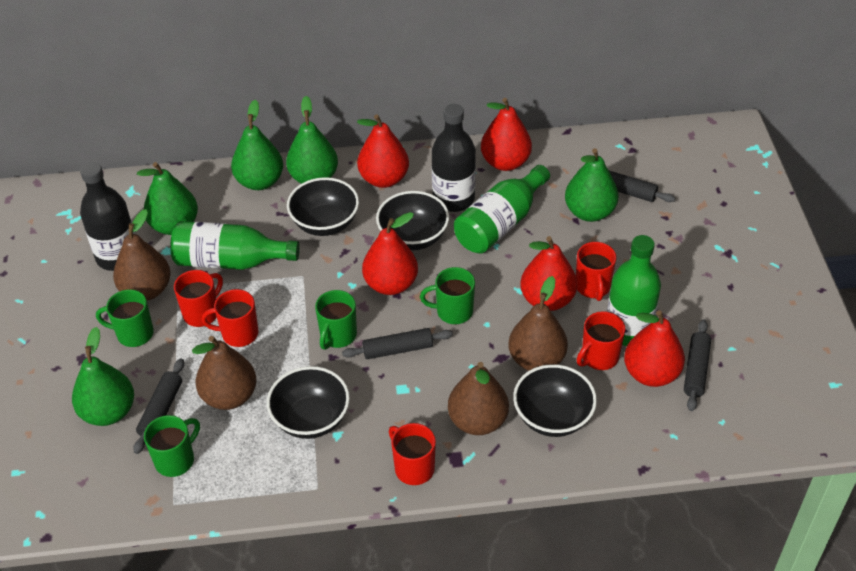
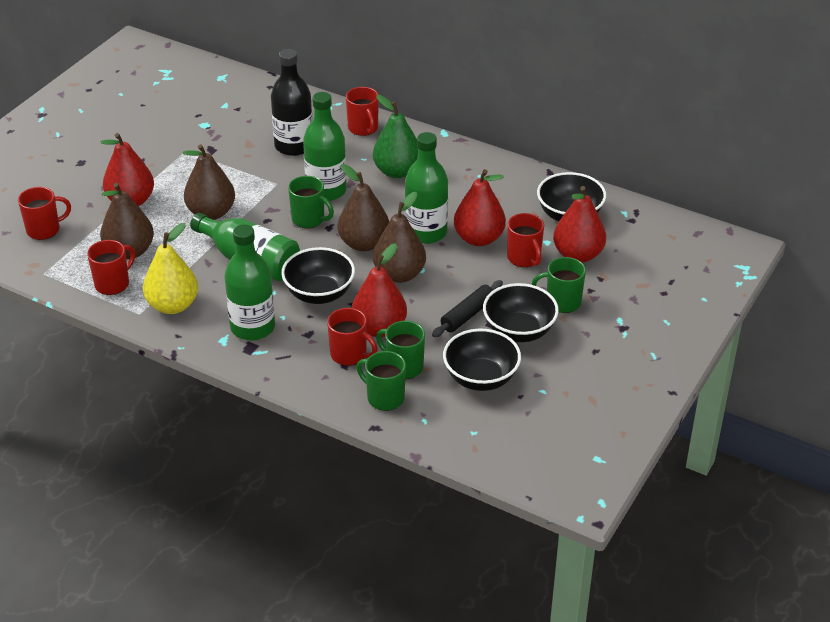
black bottle: [80,162,135,271] [432,104,476,212] = 2 -> [271,49,313,156] = 1
black rolling pin: [133,358,184,454] [342,328,453,359] [579,169,675,202] [684,320,711,411] = 4 -> [432,280,503,337] = 1
green bottle: [170,221,300,270] [454,165,550,254] [607,235,661,346] = 3 -> [190,213,300,281] [225,224,275,340] [303,92,347,201] [405,132,448,244] = 4
green pear: [72,327,134,426] [137,162,198,235] [231,100,283,190] [286,96,338,184] [565,148,619,222] = 5 -> [373,95,418,178] = 1
red pear: [357,114,409,188] [362,212,418,295] [481,98,532,171] [520,236,577,311] [624,310,685,387] = 5 -> [101,133,154,206] [352,243,407,337] [454,169,506,246] [553,186,606,262] = 4
yellow pear: none = 0 -> [143,223,198,314] = 1

